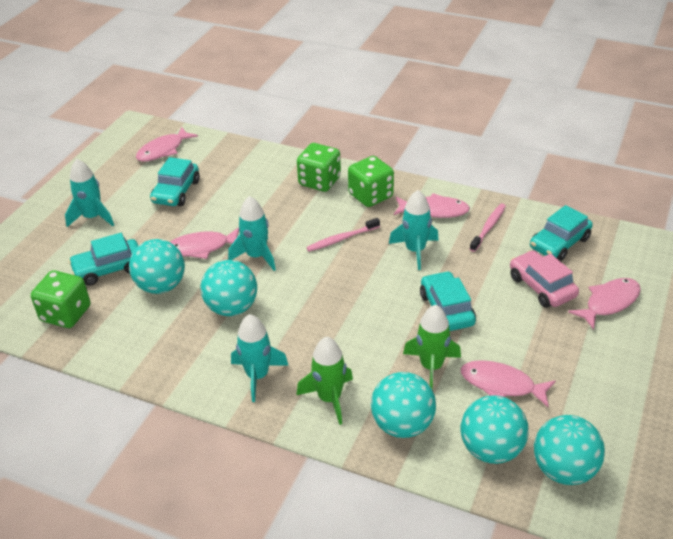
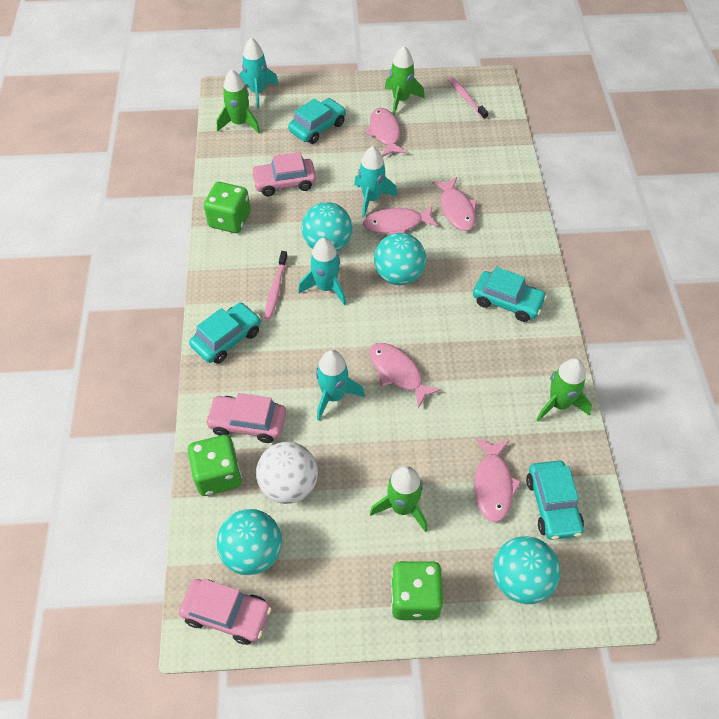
green rocket: [296,337,353,425] [403,305,461,389] = 2 -> [217,69,260,133] [370,466,427,532] [385,46,424,115] [536,358,592,422] = 4
pink car: [510,250,579,308] = 1 -> [179,579,272,645] [205,393,286,443] [251,152,316,196] = 3
turquoise ball: [129,239,185,294] [201,260,257,316] [371,372,436,438] [461,395,529,464] [534,415,605,485] = 5 -> [217,509,282,575] [302,202,352,251] [374,233,426,285] [493,536,561,604] = 4
white ball: none = 0 -> [256,442,318,504] = 1

